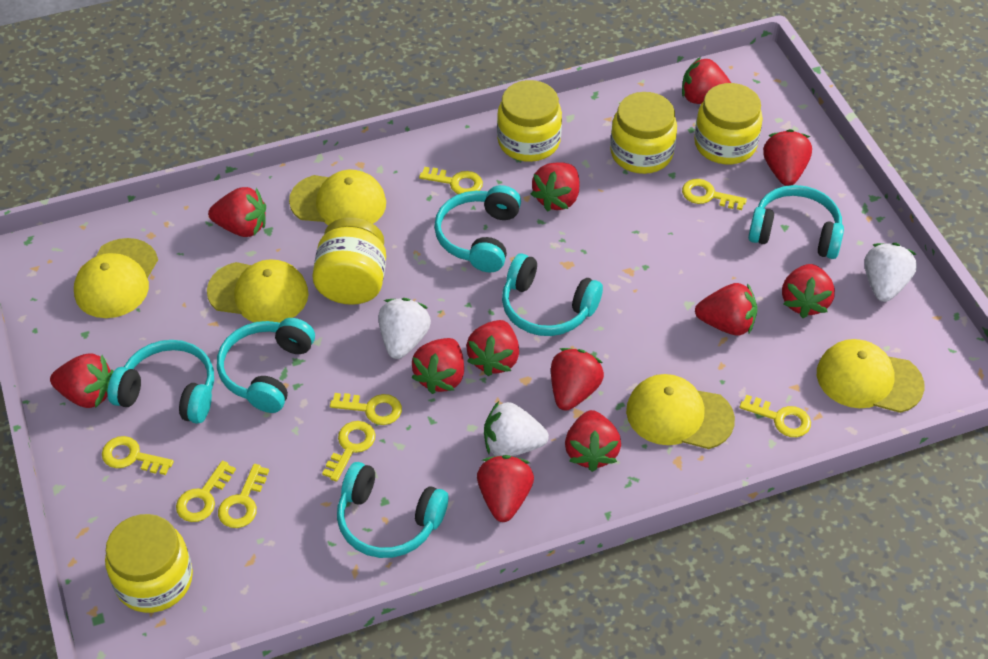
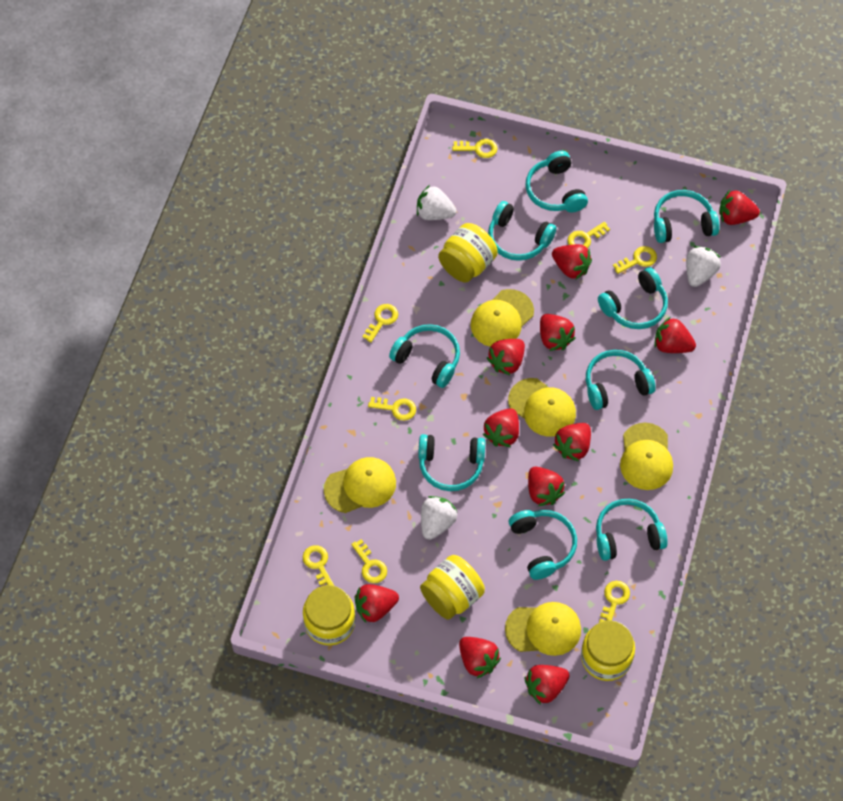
red strawberry: [50,353,114,408] [208,187,266,237] [411,338,464,394] [466,320,519,376] [477,455,534,522] [531,162,579,212] [551,348,604,411] [565,410,621,472] [682,57,731,104] [695,283,757,336] [763,129,812,186] [782,264,835,318] = 12 -> [355,584,399,623] [459,637,501,679] [483,408,519,447] [487,339,525,375] [525,665,570,705] [528,467,565,506] [540,314,575,351] [552,244,592,279] [553,423,591,461] [654,317,696,353] [719,190,760,225] = 11
turquoise headphones: [107,340,214,424] [217,318,315,413] [337,462,448,558] [434,185,521,272] [502,253,603,336] [748,185,844,259] = 6 -> [389,324,460,388] [418,434,486,491] [488,201,556,261] [509,510,577,580] [525,151,588,212] [586,350,656,410] [596,499,668,561] [598,267,668,329] [654,190,719,243] = 9
yellow jar: [105,514,193,613] [312,217,386,305] [497,80,562,162] [610,92,677,174] [694,83,763,164] = 5 -> [303,585,356,646] [420,555,485,620] [438,223,498,283] [581,620,635,681] = 4

